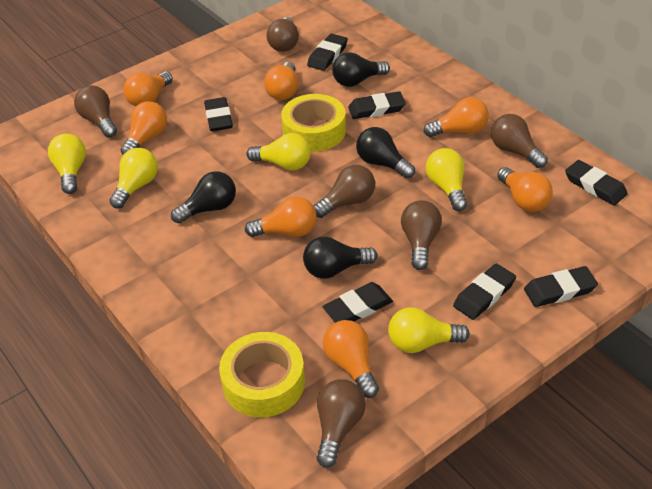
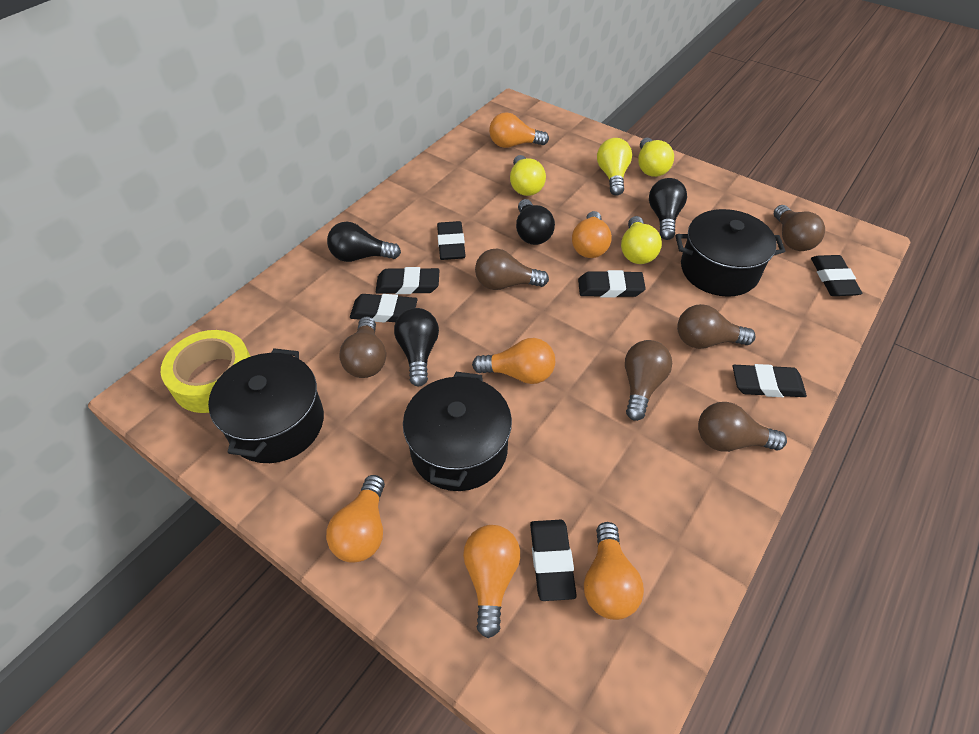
black pot: none = 0 -> [208,348,324,463] [403,372,512,491] [676,209,785,297] = 3
orange light bulb: [121,101,167,155] [123,71,173,107] [245,197,317,237] [264,62,298,100] [323,320,379,398] [424,97,489,137] [497,167,553,212] = 7 -> [326,475,385,563] [463,525,520,638] [472,338,555,384] [489,112,549,148] [572,211,612,258] [584,522,644,620] = 6
yellow light bulb: [48,134,86,194] [109,148,158,209] [247,133,311,171] [388,307,470,353] [426,148,467,211] = 5 -> [510,155,546,196] [597,138,632,196] [621,216,662,264] [638,138,674,177] = 4
yellow tape: [219,332,305,417] [281,94,346,152] = 2 -> [161,330,251,413] = 1

